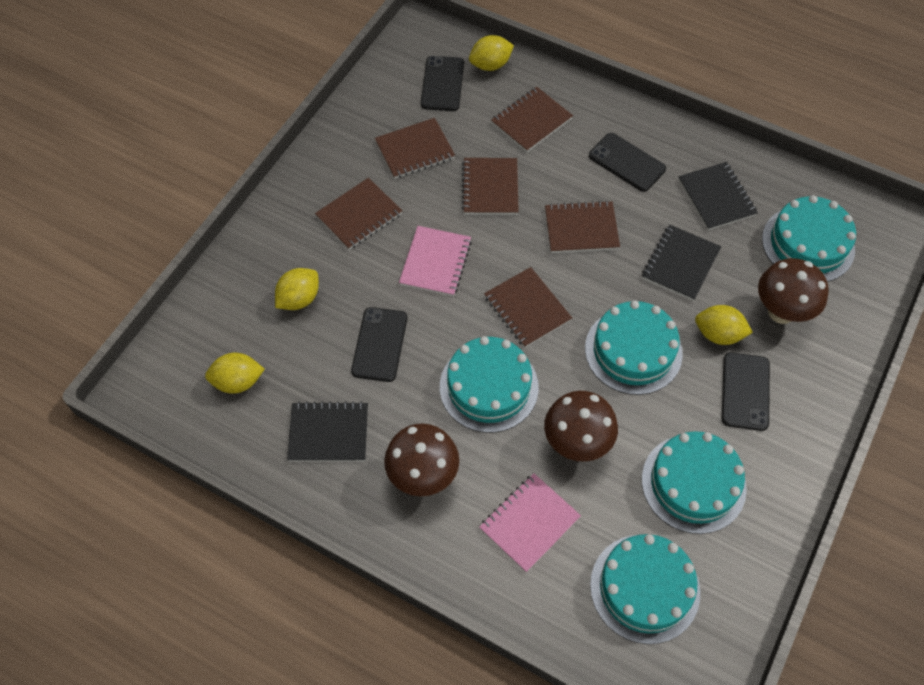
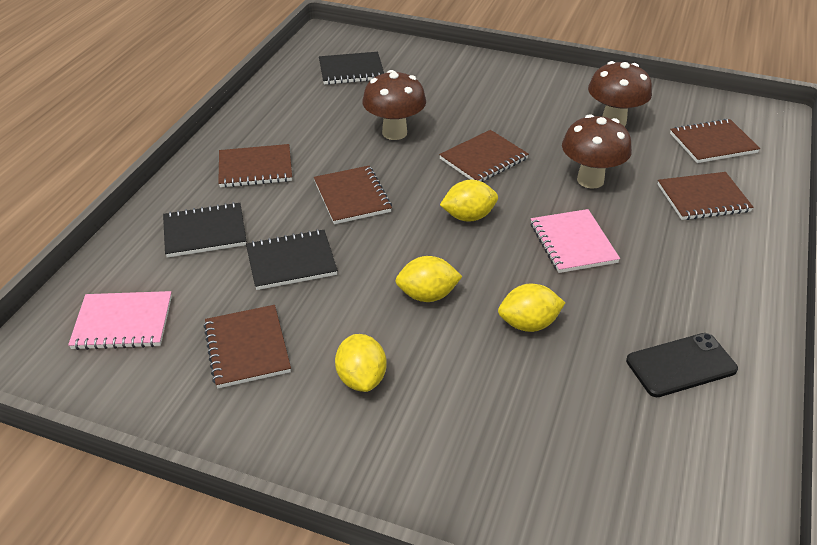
black phone: [351,307,407,382] [421,56,464,111] [589,133,666,192] [722,352,770,431] = 4 -> [626,333,738,397] = 1
turquoise cake: [440,336,539,433] [585,300,683,395] [590,534,700,644] [642,431,747,534] [762,195,856,282] = 5 -> none = 0

